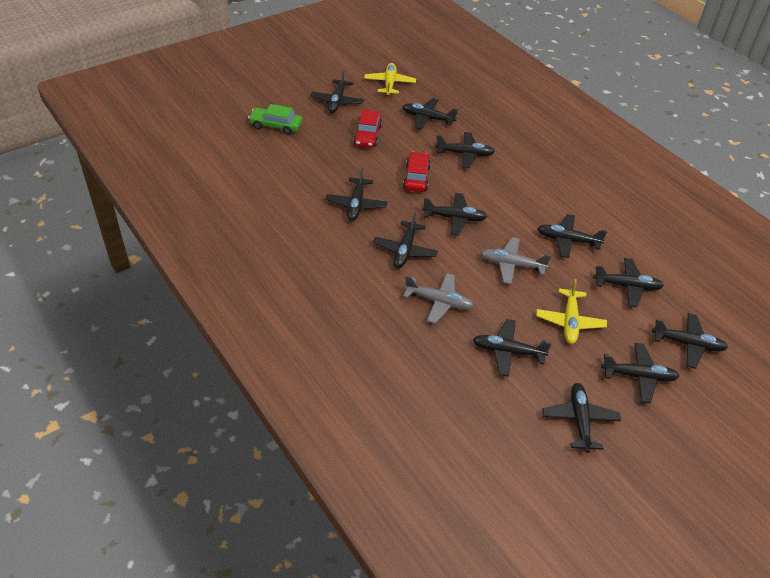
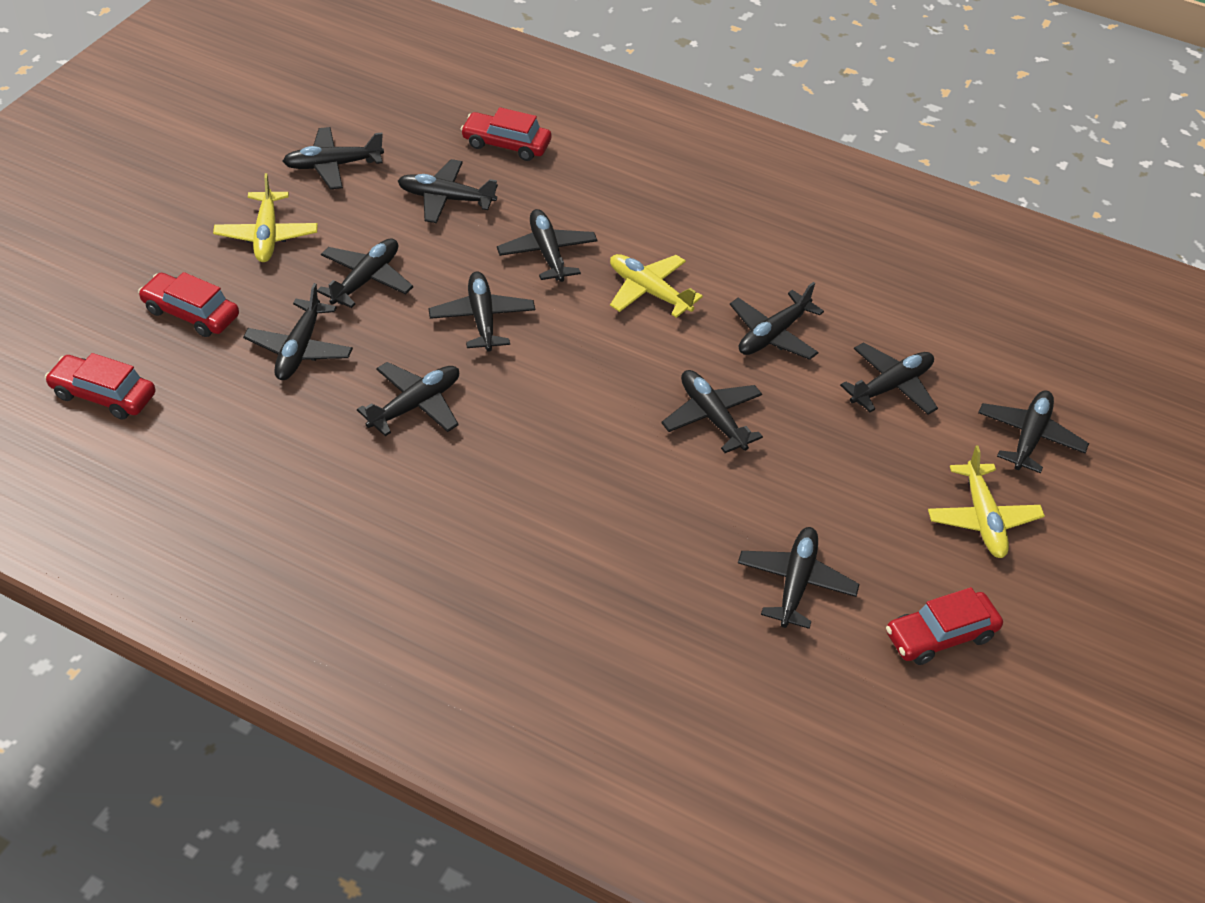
green car: [248,104,302,135] = 1 -> none = 0
grey plane: [403,273,474,324] [480,237,551,284] = 2 -> none = 0
red car: [354,109,382,148] [403,152,431,192] = 2 -> [45,353,156,420] [138,272,239,337] [461,107,551,161] [886,587,1003,665] = 4
yellow plane: [364,63,416,96] [536,279,607,344] = 2 -> [213,173,318,262] [610,254,703,318] [928,446,1045,558] = 3

